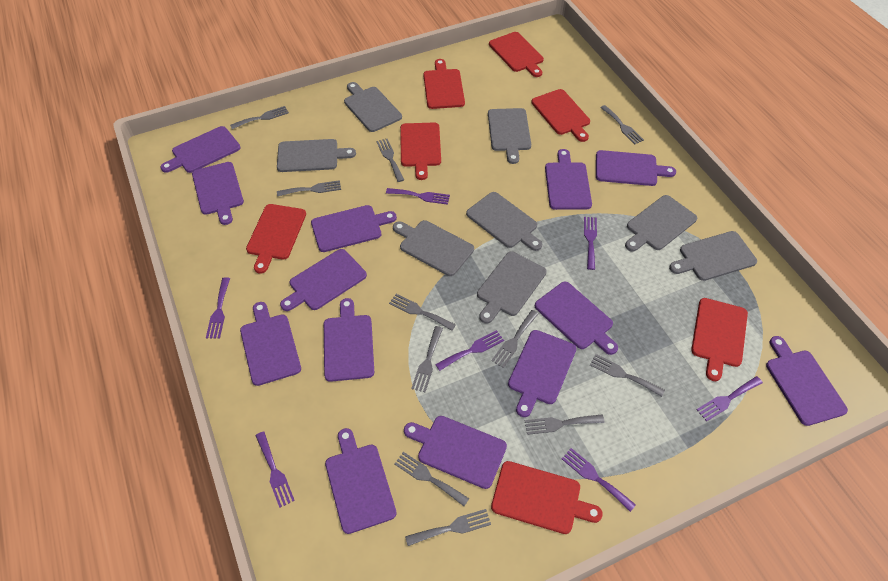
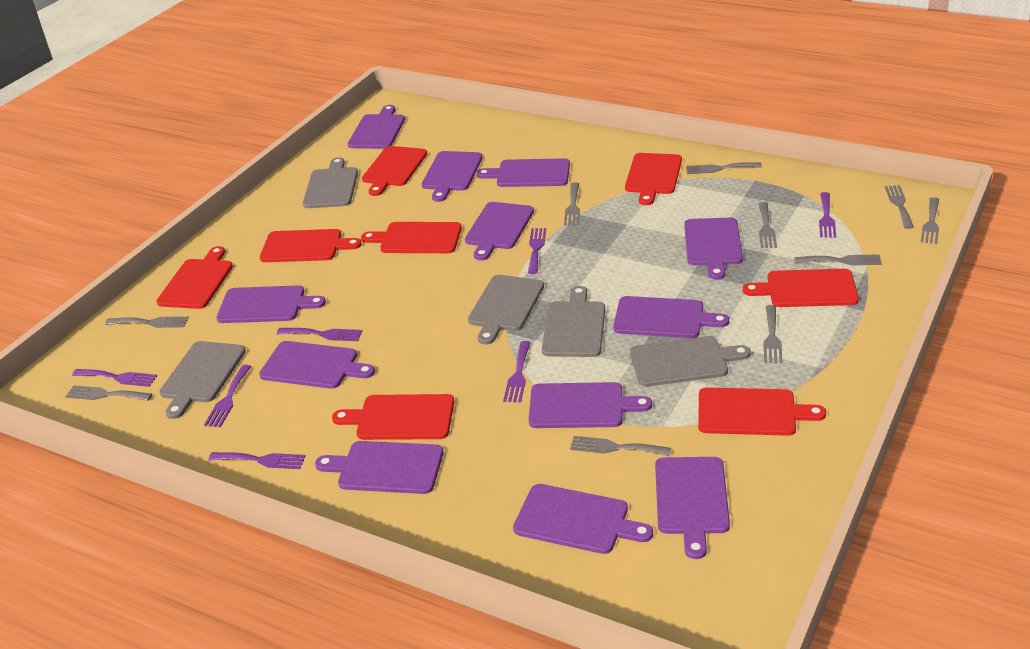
grey cutting board: [277,139,356,172] [344,82,402,132] [393,220,474,276] [466,192,542,251] [477,251,547,324] [488,108,531,164] [625,195,697,252] [669,231,757,281] = 8 -> [159,341,246,419] [303,157,358,208] [468,275,544,344] [542,286,605,357] [630,336,751,387] = 5
grey fork: [230,106,289,129] [277,180,341,196] [376,139,404,182] [389,294,456,331] [394,452,469,506] [405,509,491,546] [411,326,443,392] [491,310,538,368] [525,414,604,435] [590,354,665,397] [600,105,644,144] = 11 -> [65,385,152,401] [105,316,189,328] [564,182,580,225] [570,436,671,456] [686,162,762,174] [758,202,777,248] [763,305,782,364] [794,255,882,265] [885,185,914,229] [921,197,939,244] = 10
purple cutting board: [160,126,241,173] [192,162,244,225] [240,302,301,386] [280,249,367,311] [311,205,397,252] [324,298,374,382] [325,428,397,534] [404,416,507,489] [508,330,577,417] [535,282,618,355] [545,149,592,210] [596,150,676,186] [766,336,848,426] = 13 -> [216,285,326,323] [259,341,375,389] [315,441,444,494] [348,105,405,149] [422,151,483,202] [465,202,534,260] [476,158,570,187] [513,484,653,554] [529,382,652,428] [613,296,729,338] [655,457,730,559] [684,218,743,280] = 12
red cutting board: [246,204,306,273] [400,123,441,180] [423,59,465,109] [489,32,544,77] [491,461,603,534] [531,89,590,142] [691,298,748,381] = 7 -> [157,246,233,309] [260,229,362,262] [332,394,454,440] [361,222,462,253] [362,146,427,196] [625,153,682,205] [698,387,826,436] [743,269,859,307] = 8

